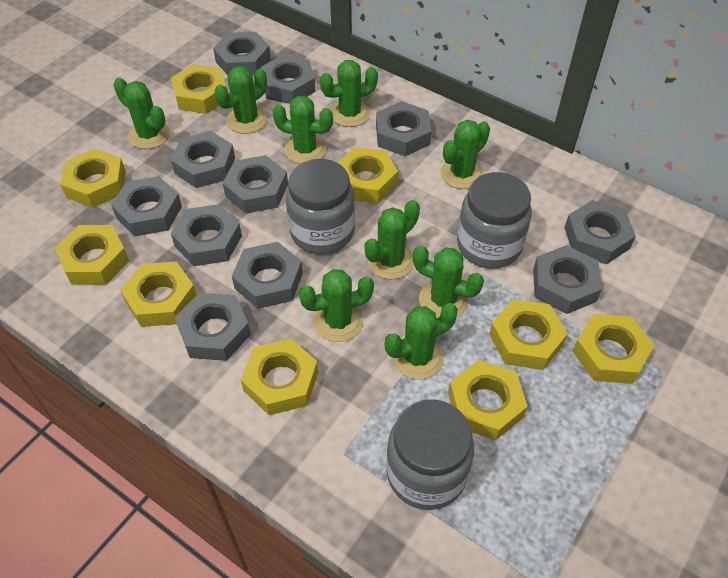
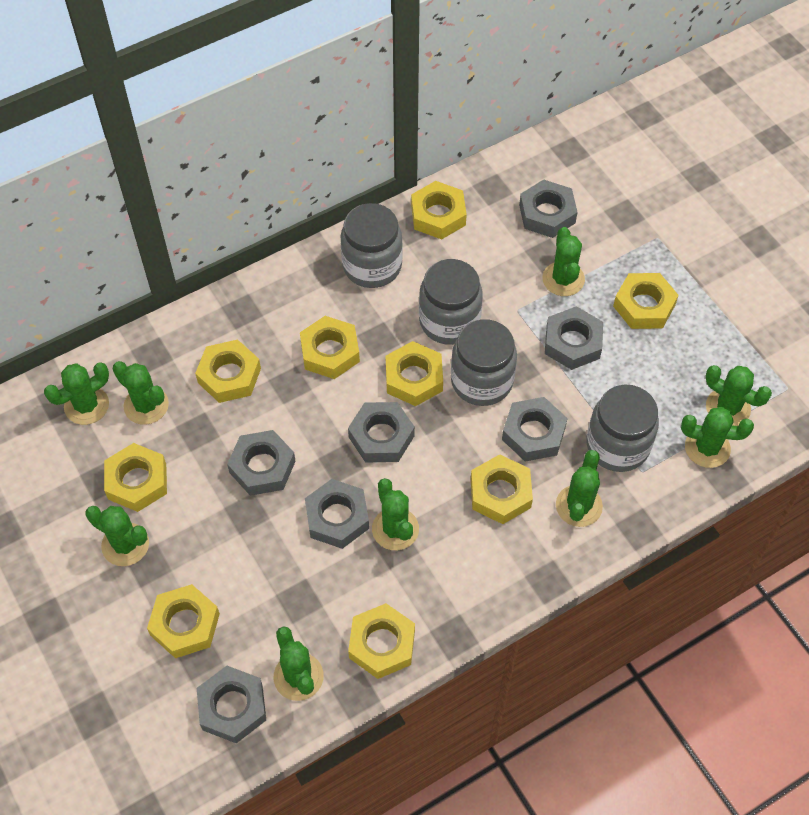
grey jar: [286,159,355,254] [386,399,474,510] [457,172,532,269] = 3 -> [341,203,403,288] [419,259,483,345] [451,319,517,406] [586,385,659,472] = 4
grey nut: [111,176,182,236] [171,131,235,188] [171,204,242,266] [175,293,251,361] [213,32,271,76] [223,155,288,214] [232,242,303,309] [261,55,316,104] [376,101,431,156] [533,245,602,314] [564,200,636,264] = 11 -> [197,666,266,744] [227,430,296,496] [305,479,369,549] [348,402,415,463] [502,397,568,462] [519,179,578,238] [545,306,603,370] = 7

